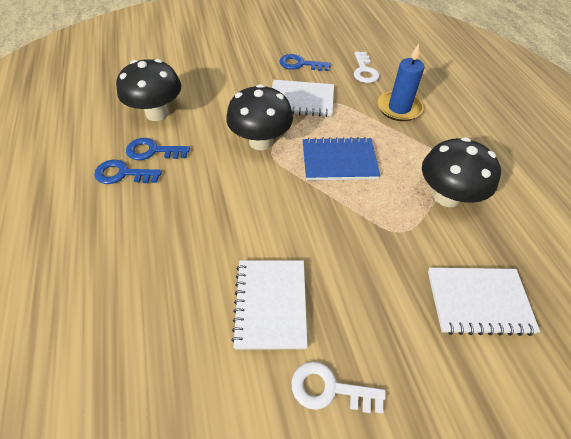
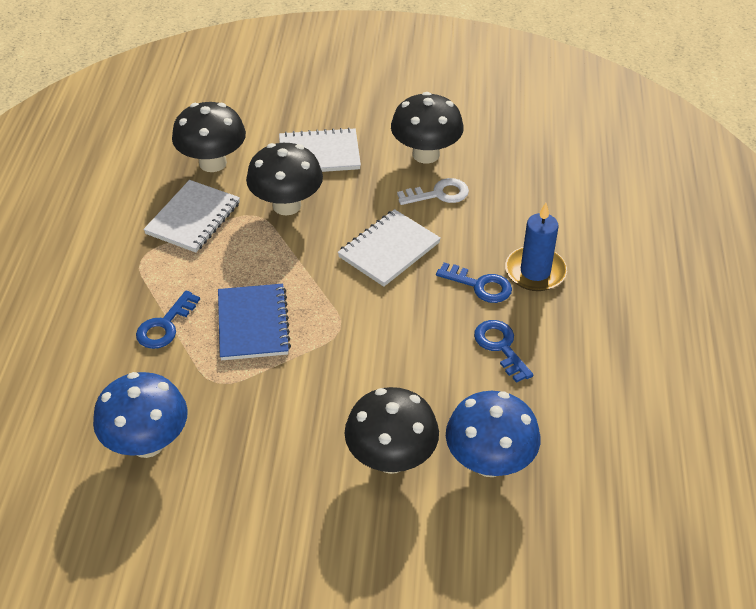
black mushroom: [116,59,181,121] [226,84,293,150] [422,137,501,207] = 3 -> [172,102,246,172] [246,143,323,216] [345,387,439,474] [391,92,464,163] = 4
blue mushroom: none = 0 -> [93,372,188,458] [446,391,540,477] = 2
white key: [291,362,386,413] [354,52,379,83] = 2 -> [397,178,469,205] = 1

